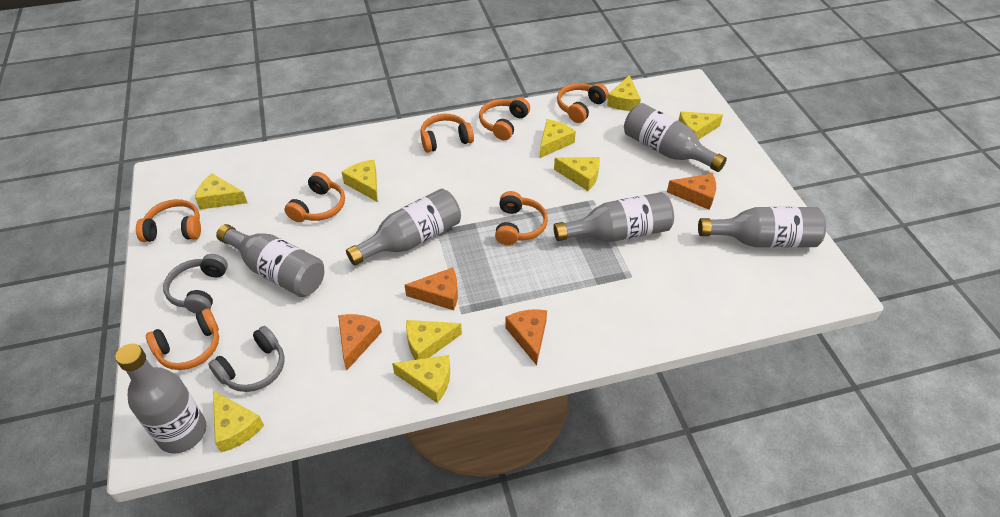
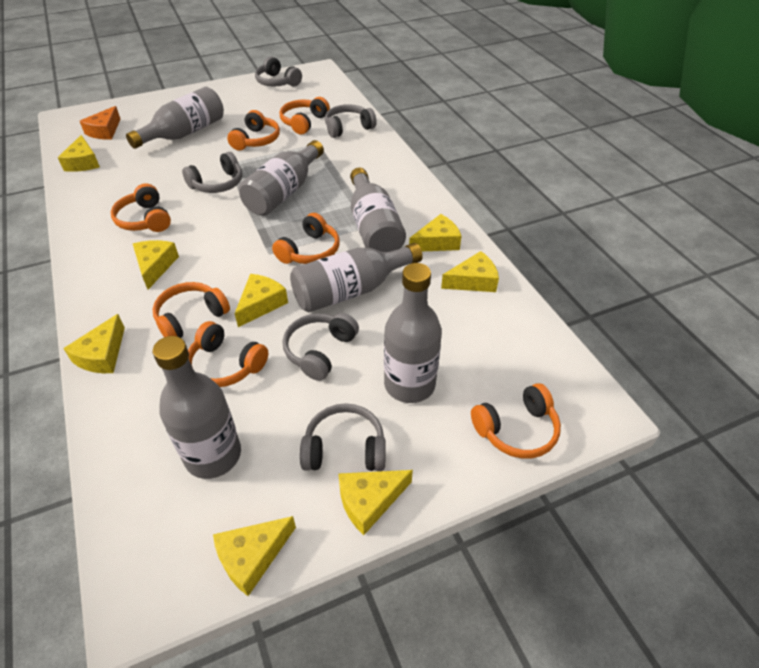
grey headphones: [163,254,228,313] [208,326,285,392] = 2 -> [182,152,242,193] [255,57,302,87] [283,313,359,381] [300,403,385,471] [325,104,376,138] = 5
orange cheese: [338,314,382,370] [405,267,458,310] [505,309,547,365] [667,174,716,210] = 4 -> [80,106,120,140] = 1
yellow cheese: [195,174,247,209] [213,391,264,452] [342,160,378,202] [392,355,450,403] [406,320,462,360] [540,119,576,158] [554,157,600,191] [607,75,641,111] [678,112,723,140] = 9 -> [58,135,100,172] [63,314,125,373] [133,240,179,289] [213,516,296,596] [234,274,288,327] [338,470,413,535] [409,214,461,251] [441,251,499,292] = 8

